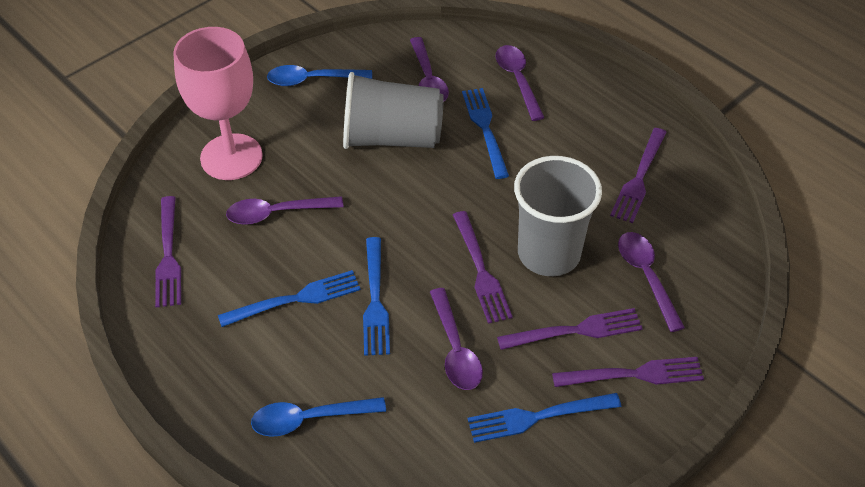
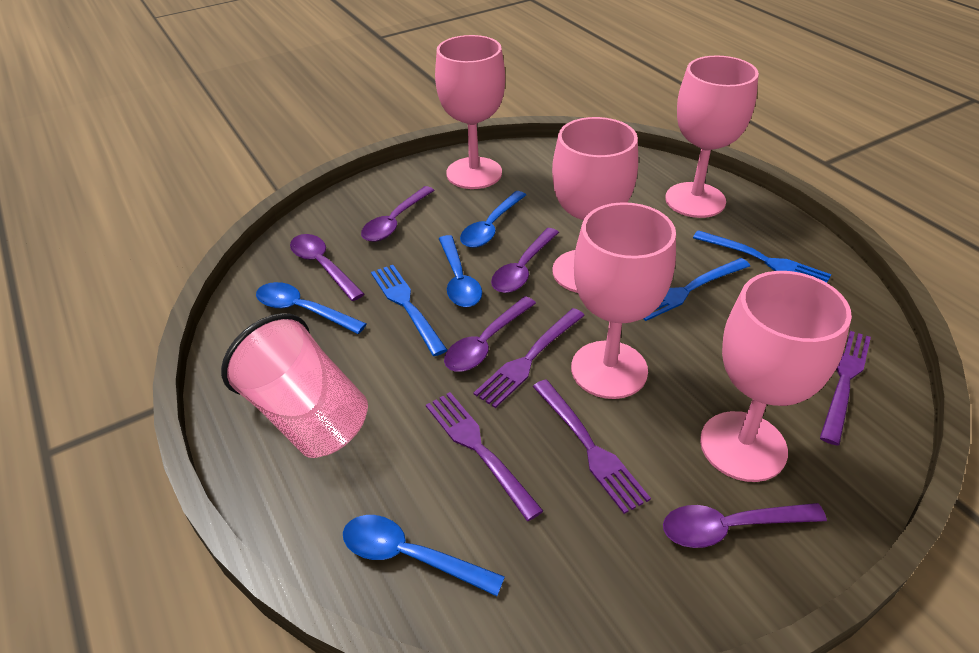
blue fork: [218,270,361,327] [363,237,390,356] [462,88,509,179] [468,393,621,443] = 4 -> [371,265,447,356] [643,258,750,321] [693,230,831,283] = 3
blue spoon: [251,397,386,437] [267,65,372,86] = 2 -> [256,282,367,334] [343,515,505,596] [439,235,482,307] [460,191,526,248] = 4
grey cup: [343,72,444,149] [514,156,602,276] = 2 -> none = 0
pink cup: none = 0 -> [221,313,368,458] = 1
pink goblet: [173,27,263,180] = 1 -> [435,35,505,189] [552,117,638,293] [571,202,676,399] [665,55,759,218] [700,271,852,482] = 5
purple fork: [155,196,181,307] [453,211,513,324] [497,308,643,350] [552,357,704,387] [610,128,667,223] = 5 -> [426,392,543,521] [474,308,585,408] [533,379,651,514] [820,331,871,445] = 4

